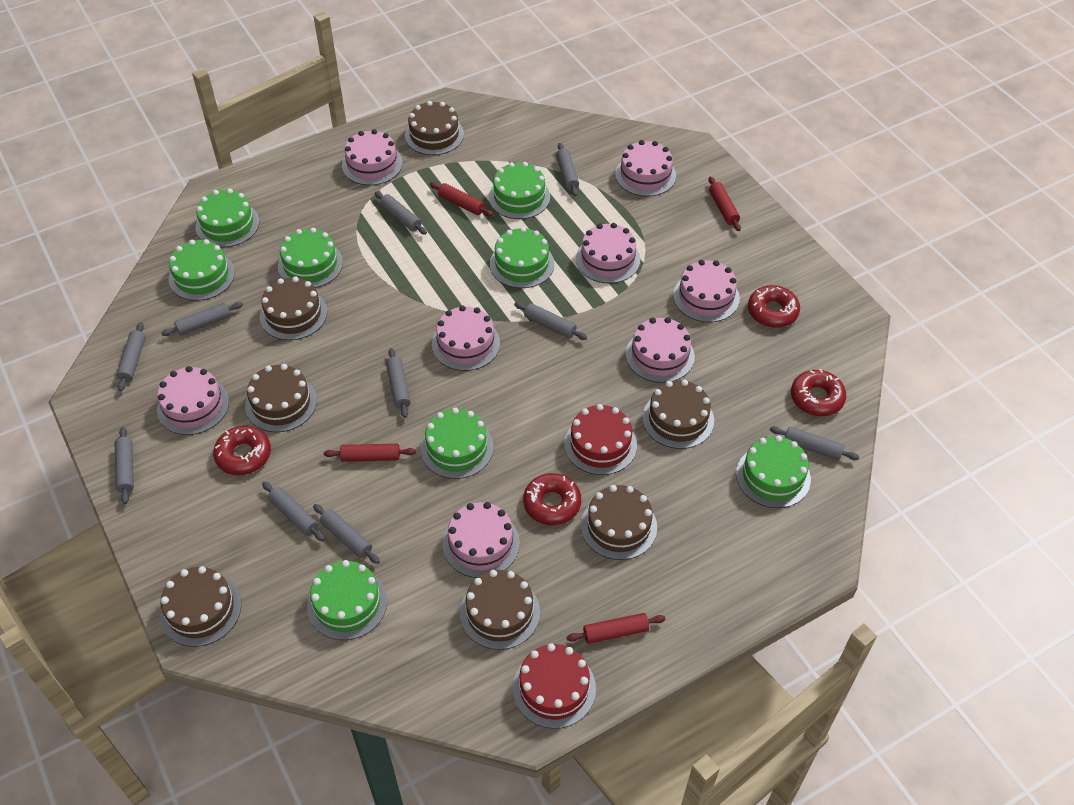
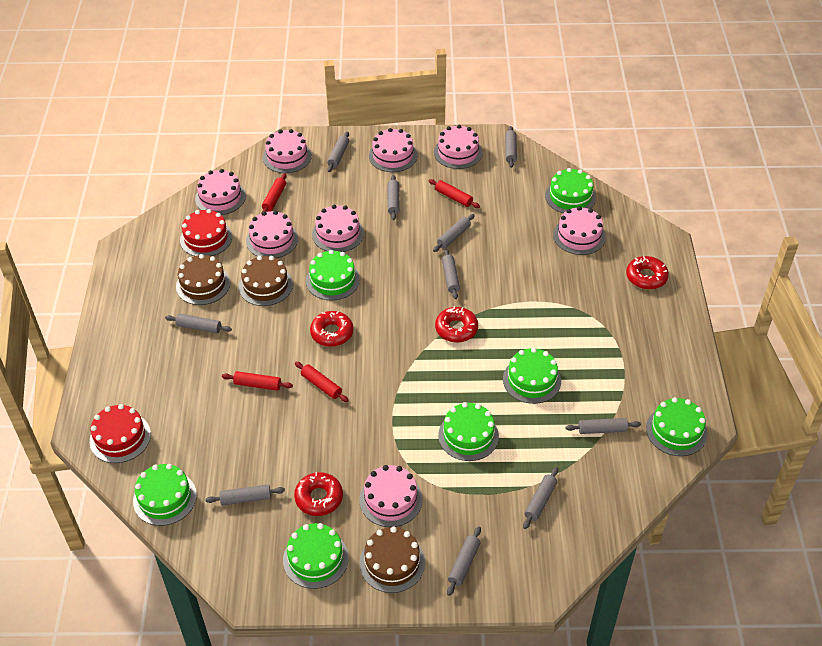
brown cake: [160,566,241,647] [245,364,317,432] [260,276,327,340] [405,101,464,155] [460,570,540,650] [581,485,657,560] [642,380,714,449] = 7 -> [176,254,230,305] [239,256,293,306] [359,527,425,593] = 3
green cake: [168,239,235,301] [195,188,259,248] [278,228,343,288] [307,560,387,640] [421,408,494,479] [489,162,550,219] [490,227,554,288] [736,435,811,508] = 8 -> [133,464,197,526] [283,523,349,589] [306,250,360,301] [438,402,499,461] [503,347,561,404] [545,168,596,213] [646,397,707,456] = 7

